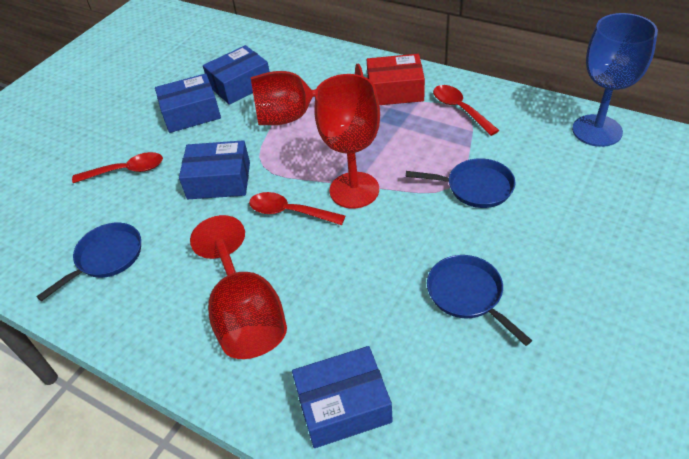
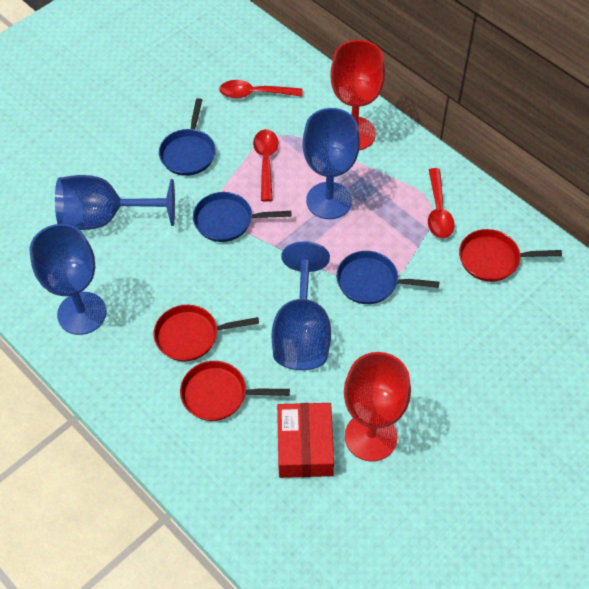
blue box: [155,73,221,133] [179,140,250,199] [203,45,270,105] [292,346,393,448] = 4 -> none = 0
blue goblet: [572,13,658,147] = 1 -> [29,224,107,335] [55,175,175,230] [271,241,331,370] [303,108,360,219] = 4
red goblet: [190,215,287,359] [251,64,363,125] [314,74,380,209] = 3 -> [330,40,385,150] [344,352,411,462] = 2
red pan: none = 0 -> [154,305,259,361] [180,361,290,421] [459,229,562,282] = 3

